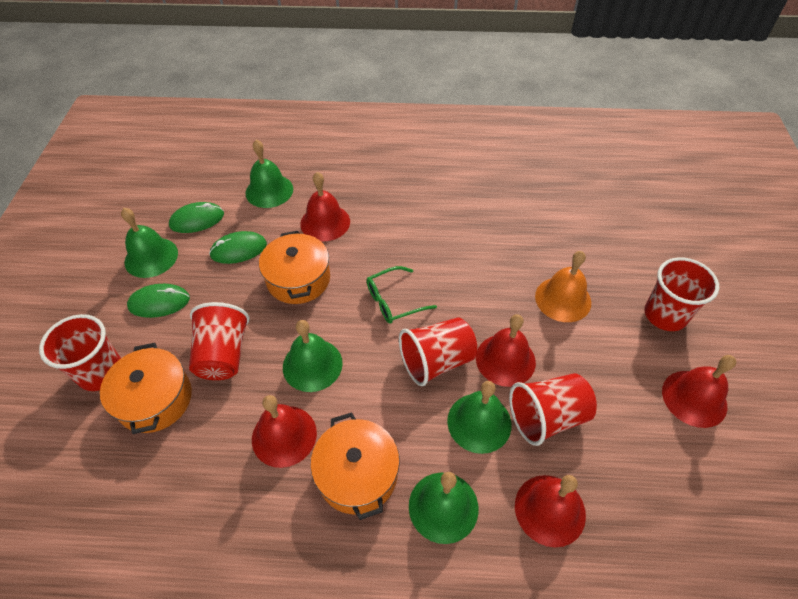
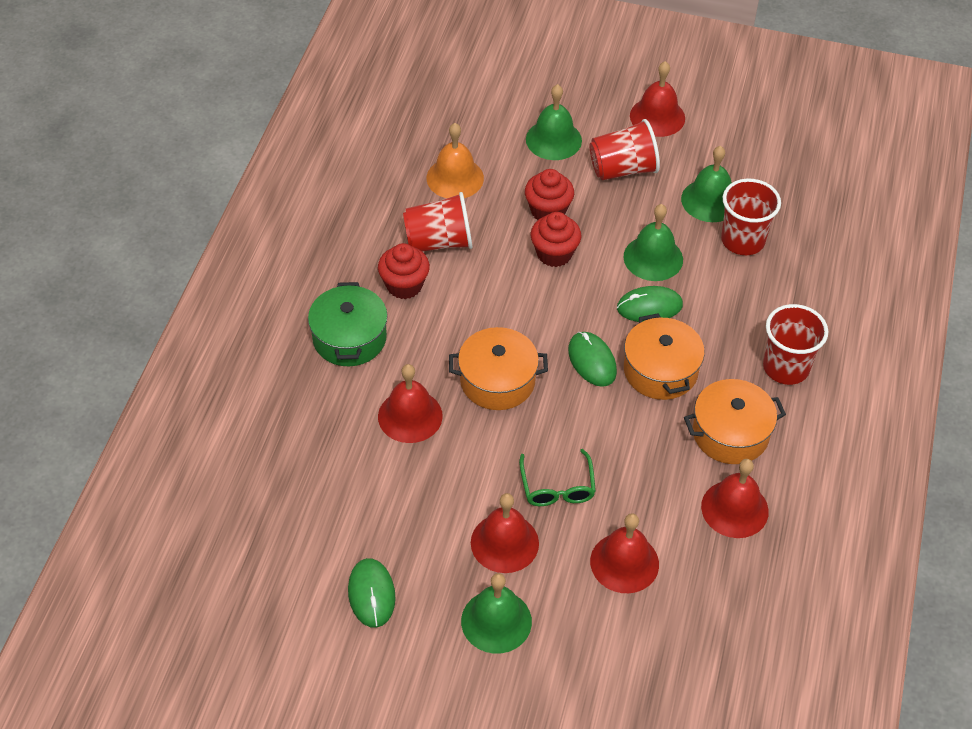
green bell: [121,208,178,278] [246,140,293,208] [283,320,343,392] [409,472,479,544] [447,381,511,454] = 5 -> [461,573,532,654] [526,84,582,160] [624,204,683,281] [681,146,732,222] = 4
green pot: none = 0 -> [308,282,388,366] = 1
red cup: [39,314,121,391] [189,302,250,380] [399,317,477,386] [509,373,597,446] [645,257,719,331] = 5 -> [403,192,472,252] [590,119,660,180] [721,179,781,255] [763,304,828,385] = 4
red cupcake: none = 0 -> [378,243,430,299] [525,169,574,220] [531,212,581,267] = 3

